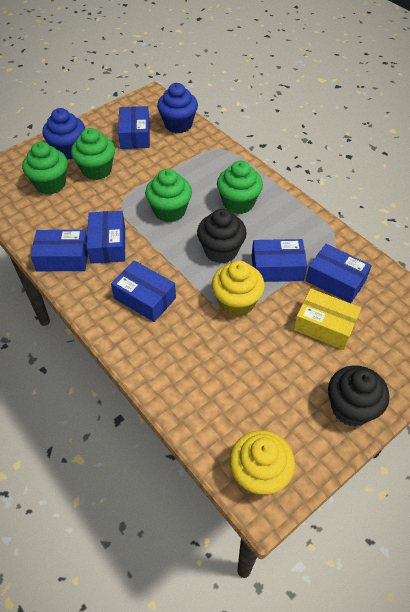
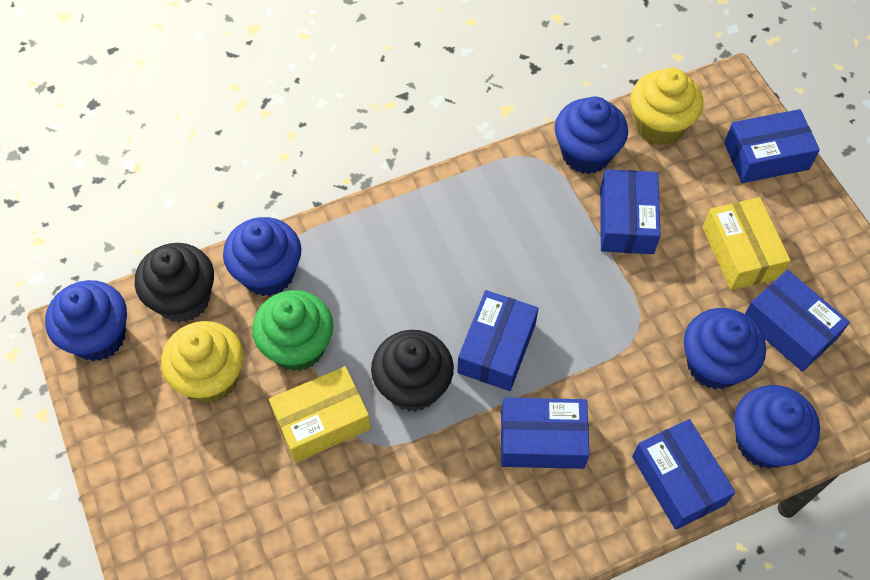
blue cupcake: [42,108,85,160] [157,83,198,133] = 2 -> [45,280,127,361] [223,217,301,296] [555,97,628,174] [684,308,766,389] [734,385,820,469] = 5
green cupcake: [22,142,68,195] [71,128,115,180] [145,169,192,222] [217,161,263,214] = 4 -> [252,290,334,371] = 1
yellow box: [294,288,361,350] = 1 -> [269,366,371,462] [703,197,791,290] = 2

